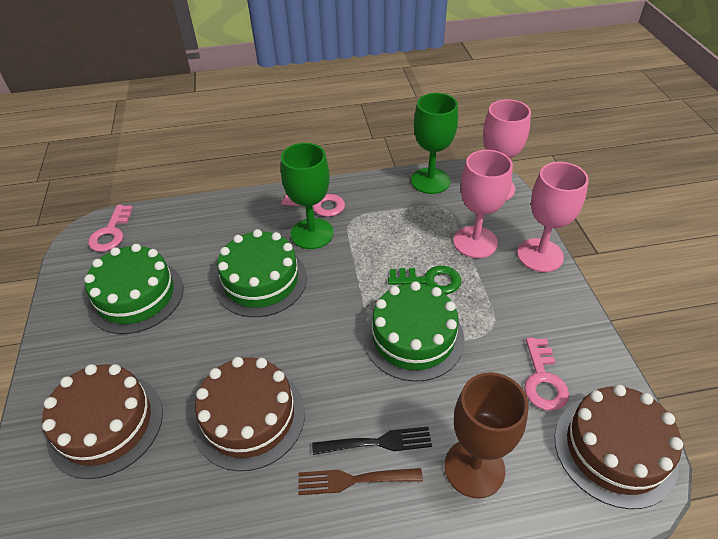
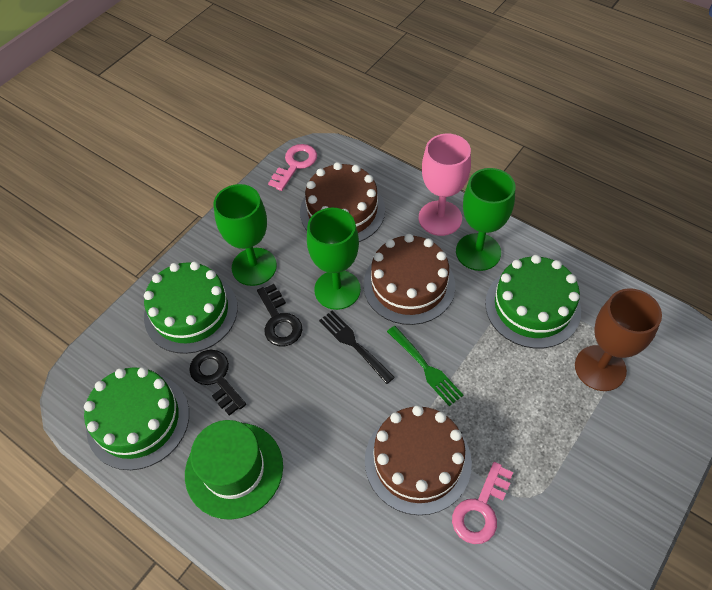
black key: none = 0 -> [189,350,246,416] [257,284,303,346] = 2
brown fork: [298,468,423,495] = 1 -> none = 0
green fork: none = 0 -> [387,326,463,406] = 1
green goblet: [281,143,334,249] [411,93,458,194] = 2 -> [214,184,277,286] [307,207,361,310] [456,168,515,271] = 3
green hat: none = 0 -> [185,420,283,520] = 1
green key: [388,266,461,294] = 1 -> none = 0
pink goblet: [453,150,513,258] [483,99,531,200] [517,162,589,272] = 3 -> [419,134,471,236] = 1
pink key: [88,205,133,252] [281,194,345,217] [524,338,569,411] = 3 -> [268,144,317,191] [452,462,513,544] = 2

